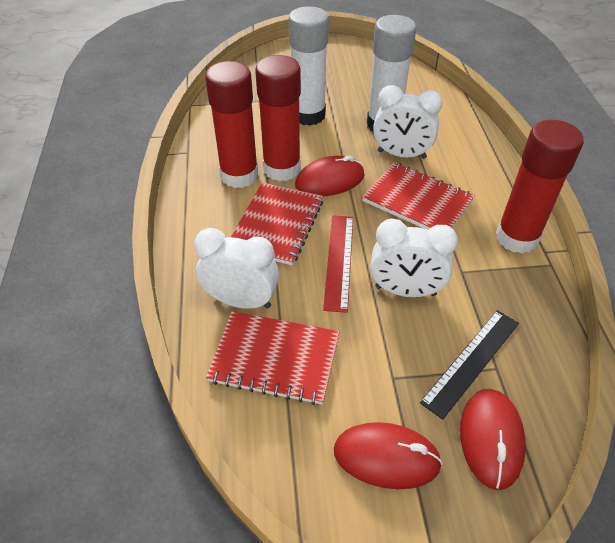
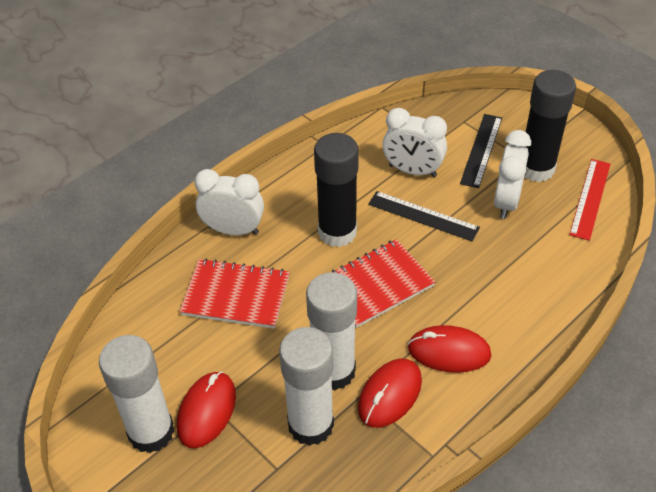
black glue stick: none = 0 -> [314,133,359,247] [524,70,576,182] = 2
black ruler: [420,310,519,420] = 1 -> [368,191,480,241] [460,114,502,188] = 2
red glue stick: [205,61,258,188] [255,55,301,181] [496,120,584,254] = 3 -> none = 0
red notebook: [206,311,340,405] [231,183,323,265] [362,162,475,230] = 3 -> [180,258,290,329] [332,239,435,328] = 2
white glue stick: [288,6,329,126] [367,15,416,132] = 2 -> [99,335,174,453] [279,327,334,446] [306,272,357,390] = 3

